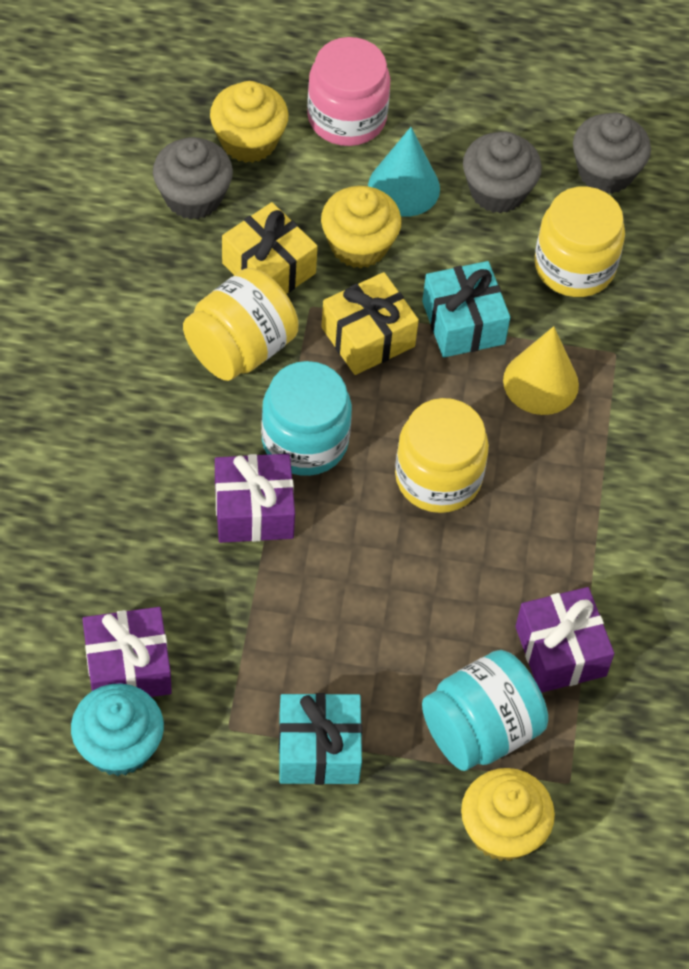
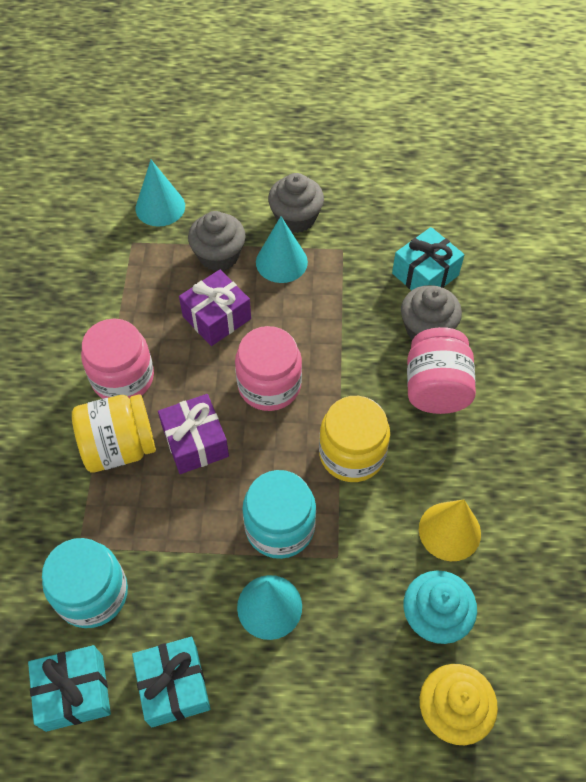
pink jar: [307,37,390,146] = 1 -> [81,319,154,399] [235,326,302,411] [407,327,476,414] = 3
purple gift: [82,607,172,697] [215,454,295,543] [515,587,614,693] = 3 -> [158,394,229,474] [179,269,251,346] = 2
turquoise cone: [368,127,440,217] = 1 -> [136,160,185,227] [237,575,302,640] [256,216,308,283] = 3
turquoise gift: [279,693,362,785] [422,261,510,358] = 2 -> [28,645,111,732] [132,637,211,727] [392,227,465,290] = 3
yellow cupcake: [210,81,289,163] [321,186,402,268] [461,768,555,861] = 3 -> [420,664,498,745] = 1
yellow gift: [222,202,318,294] [321,272,419,375] = 2 -> none = 0
yellow jar: [183,268,299,381] [395,398,489,513] [534,186,625,297] = 3 -> [72,394,156,472] [319,396,390,482] = 2

